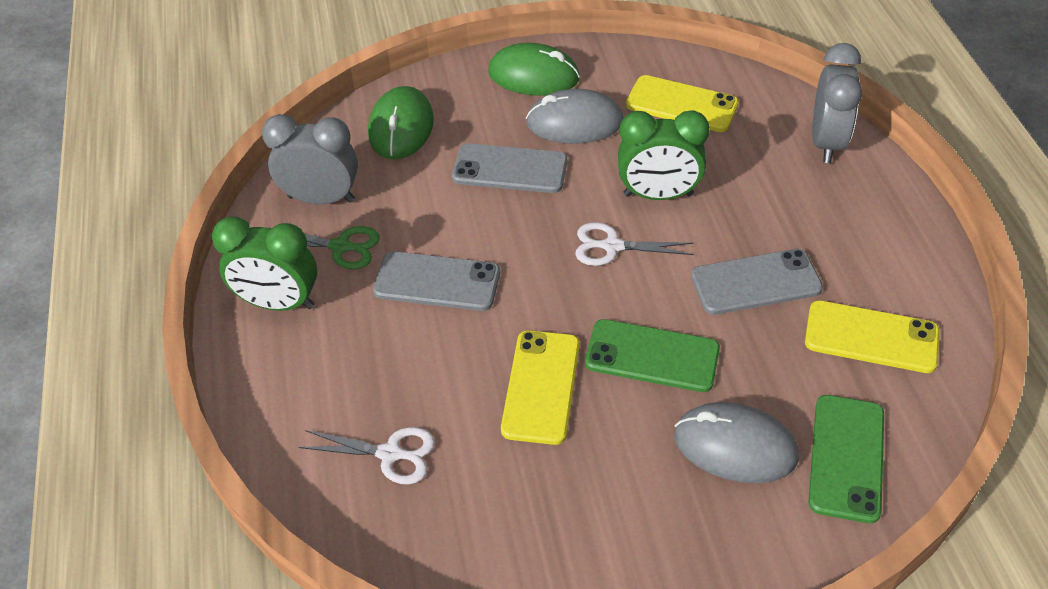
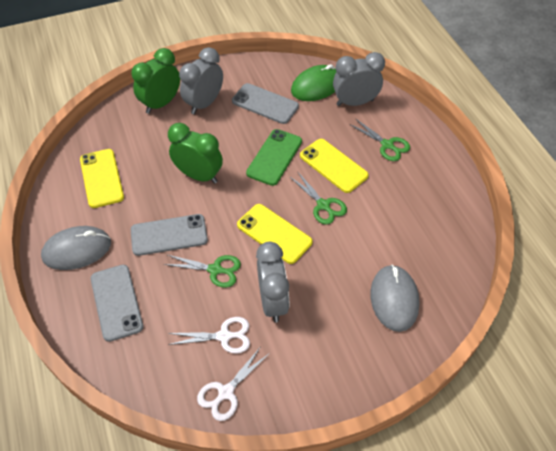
green mouse: [368,86,434,159] [488,43,580,96] = 2 -> [291,64,336,101] = 1
green phone: [585,319,720,392] [809,395,884,523] = 2 -> [246,129,302,186] = 1
green scissors: [268,226,380,269] = 1 -> [164,255,241,288] [290,172,347,225] [349,118,410,161] = 3
grey clock: [262,114,358,204] [812,43,862,163] = 2 -> [179,47,223,114] [256,242,289,322] [333,52,385,106] = 3

